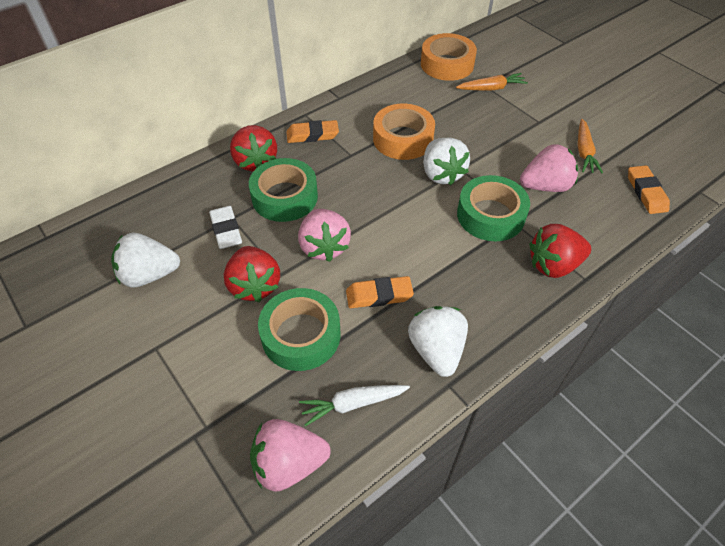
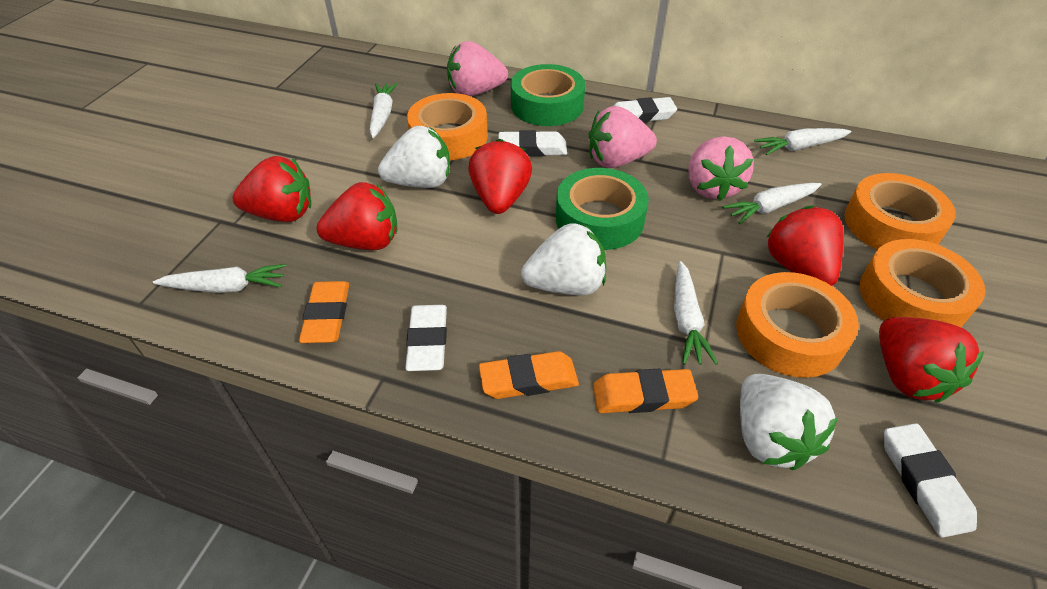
green tape: [249,158,318,222] [258,288,340,371] [457,175,530,241] = 3 -> [511,64,585,126] [556,168,649,250] = 2
orange carrot: [456,73,528,91] [578,119,603,173] = 2 -> none = 0
orange tape: [373,104,435,160] [421,33,477,81] = 2 -> [407,93,488,160] [736,272,859,378] [844,173,956,250] [860,239,985,327] = 4
red strawberry: [224,246,280,302] [230,125,277,171] [529,224,591,278] = 3 -> [232,156,311,222] [316,182,397,250] [468,139,532,214] [766,205,844,286] [879,317,984,403] = 5
white carrot: [299,385,410,427] = 1 -> [153,264,286,293] [370,83,398,138] [674,261,718,365] [722,183,822,224] [754,128,851,155] = 5
white eraser: [209,206,242,249] = 1 -> [405,305,447,371] [498,130,567,156] [613,97,677,123] [884,423,977,538] = 4

